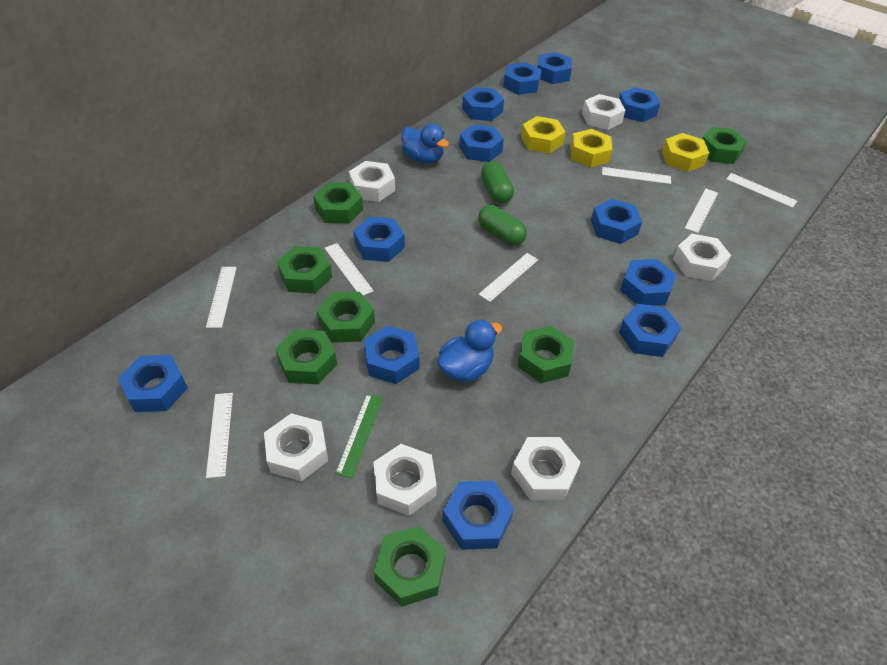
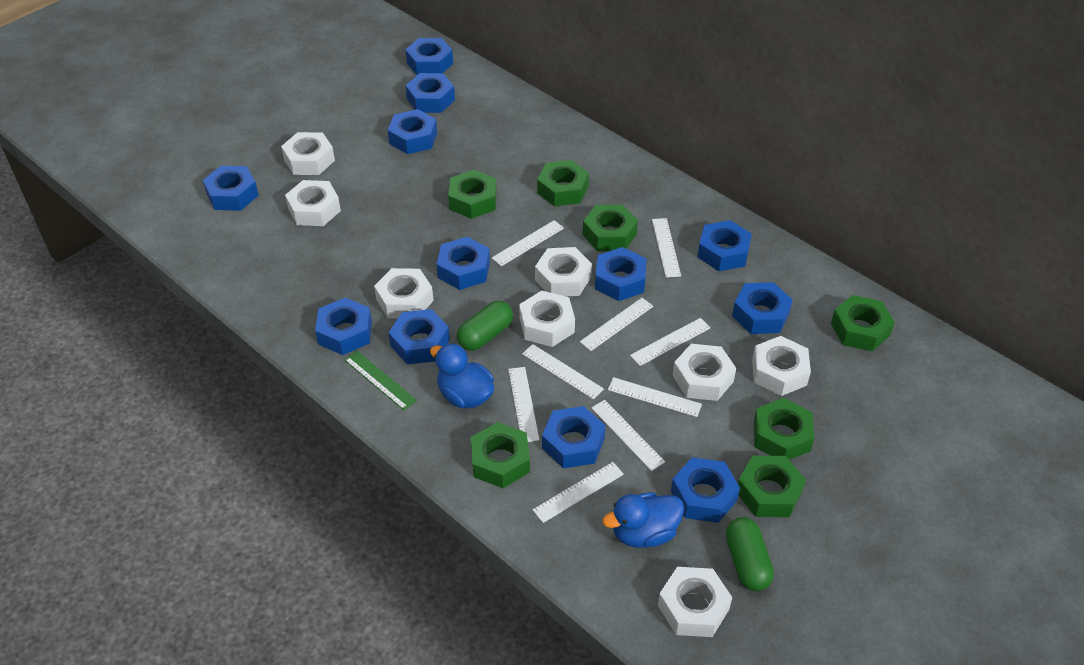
white nut: [264,413,328,481] [349,161,395,202] [373,444,437,516] [511,437,581,500] [582,94,625,130] [673,234,731,281] = 6 -> [281,132,335,175] [285,180,341,226] [374,268,434,319] [519,291,575,347] [535,247,592,297] [658,567,732,637] [673,344,736,401] [752,336,811,396] = 8
white ruler: [206,267,237,328] [206,393,233,478] [325,243,374,296] [478,253,538,302] [602,167,671,184] [685,189,718,233] [726,173,797,208] = 7 -> [492,220,564,266] [508,367,539,442] [522,344,604,400] [532,462,624,523] [579,298,653,351] [591,400,665,471] [608,377,702,417] [630,318,710,366] [652,218,681,278] = 9
yellow nut: [521,116,565,154] [570,129,612,168] [662,133,709,172] = 3 -> none = 0

